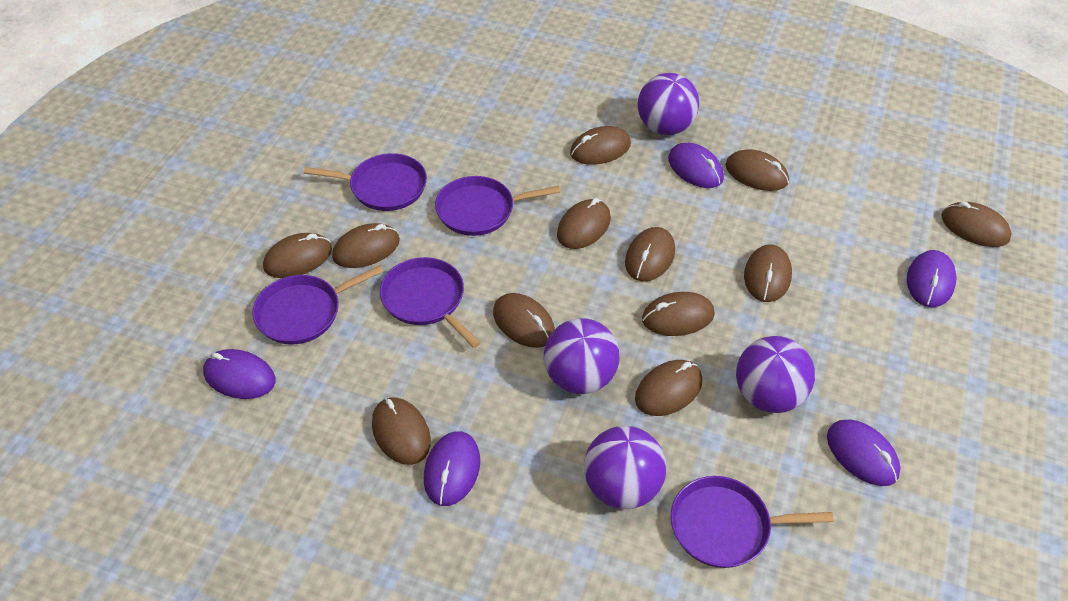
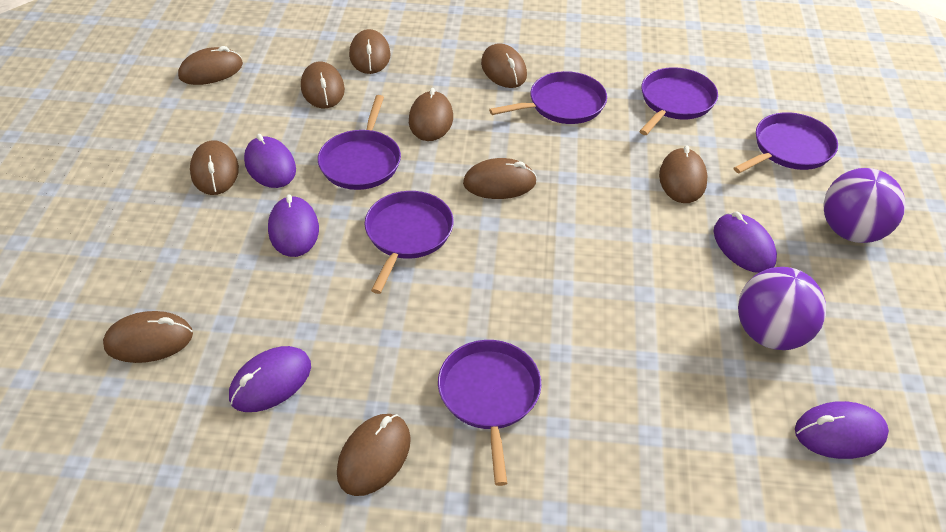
brown mouse: [263,233,332,278] [332,223,400,268] [372,397,431,465] [493,293,555,348] [557,198,611,249] [570,126,631,165] [625,227,675,282] [635,360,702,416] [642,292,715,336] [725,149,789,191] [744,244,792,302] [941,202,1012,247] = 12 -> [103,311,193,363] [178,46,243,85] [190,141,239,195] [301,61,345,108] [337,414,411,496] [349,29,391,74] [409,88,453,141] [463,158,537,199] [481,43,527,88] [659,145,708,203] = 10
purple ball: [544,318,619,394] [584,426,666,509] [638,73,699,135] [736,336,815,413] = 4 -> [738,267,826,350] [823,168,905,243] = 2
purple pan: [252,265,384,345] [303,153,427,211] [380,257,481,348] [435,176,560,236] [671,476,834,568] = 5 -> [318,95,401,190] [365,191,454,294] [438,340,541,486] [489,71,607,124] [639,67,718,135] [733,112,838,173] = 6

